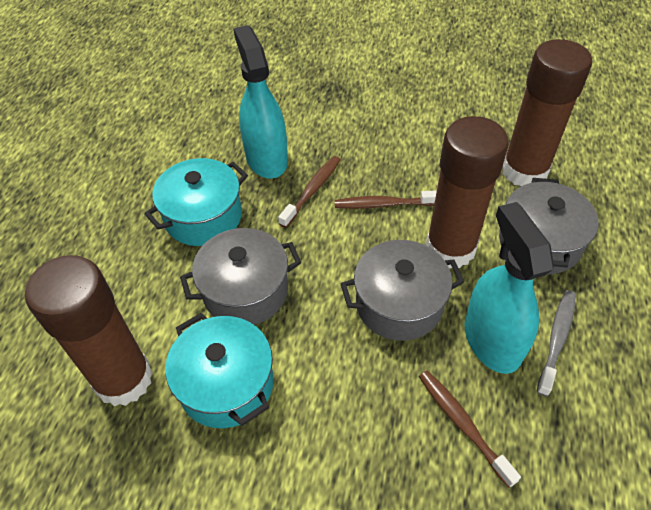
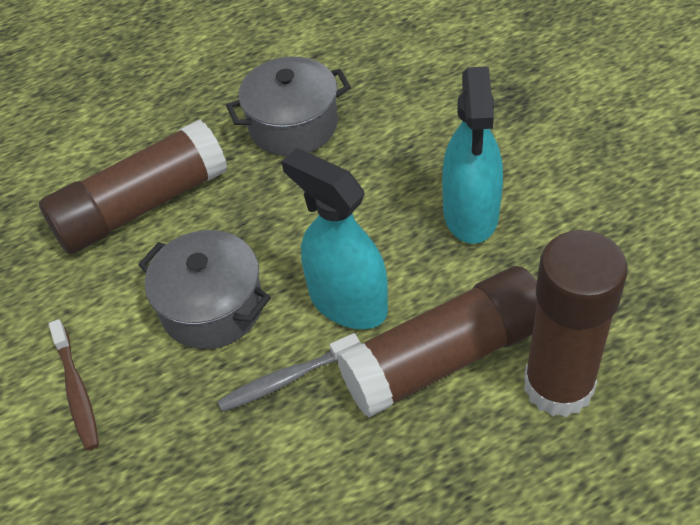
brown toothbrush: [278,156,341,228] [335,191,437,209] [419,370,521,488] = 3 -> [49,319,99,450] = 1
grey pot: [180,228,301,325] [341,240,464,341] [499,178,599,274] = 3 -> [138,230,271,349] [226,56,351,156] = 2
turquoise pot: [144,158,248,246] [165,313,274,428] = 2 -> none = 0

